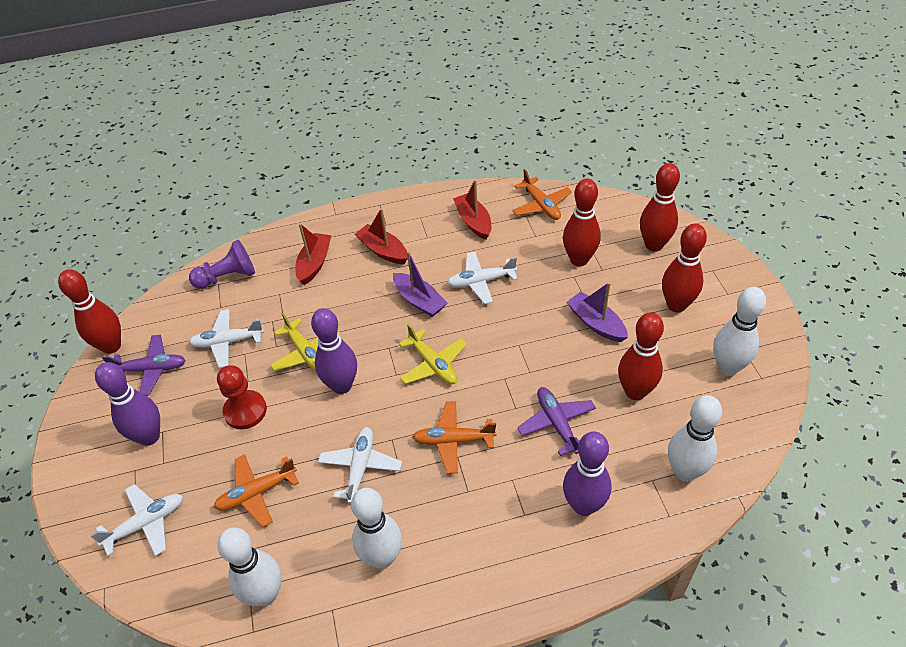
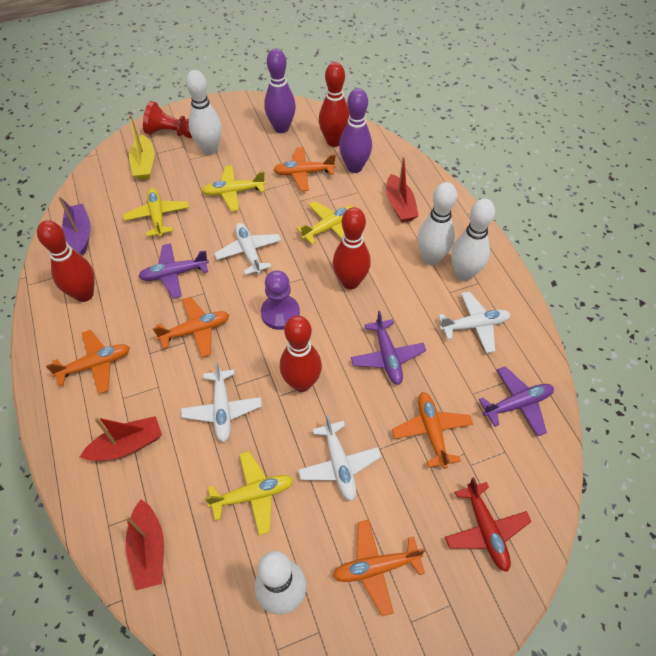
orange plane: [214,454,299,527] [413,401,496,474] [512,169,572,220] = 3 -> [46,330,130,394] [153,297,229,357] [273,147,336,191] [333,520,426,616] [392,392,473,469] = 5
purple boat: [393,251,447,317] [567,282,628,342] = 2 -> [58,196,91,255] = 1
purple bowling pin: [95,362,160,446] [311,308,357,394] [563,431,612,516] = 3 -> [264,49,296,133] [339,88,372,173] = 2
purple plane: [102,335,186,396] [517,387,596,456] = 2 -> [138,243,209,298] [351,311,426,385] [479,366,554,436] = 3
red bowling pin: [58,269,121,354] [563,179,601,266] [618,312,664,400] [640,163,680,252] [662,224,707,312] = 5 -> [37,220,95,302] [280,316,322,392] [319,62,350,147] [333,207,371,289] = 4
red plane: none = 0 -> [445,477,531,572] = 1
yellow boat: none = 0 -> [129,115,154,180] = 1
yellow plane: [270,313,340,371] [399,324,467,384] = 2 -> [123,188,189,237] [202,165,266,211] [205,451,294,536] [296,201,354,244] = 4

